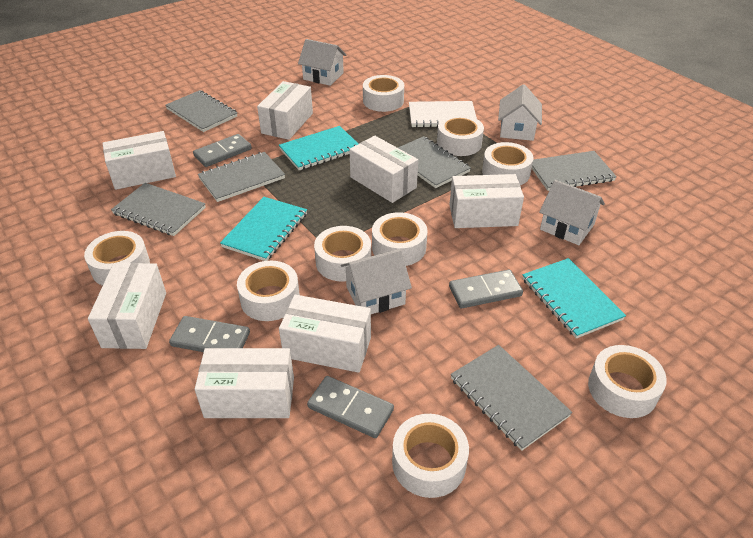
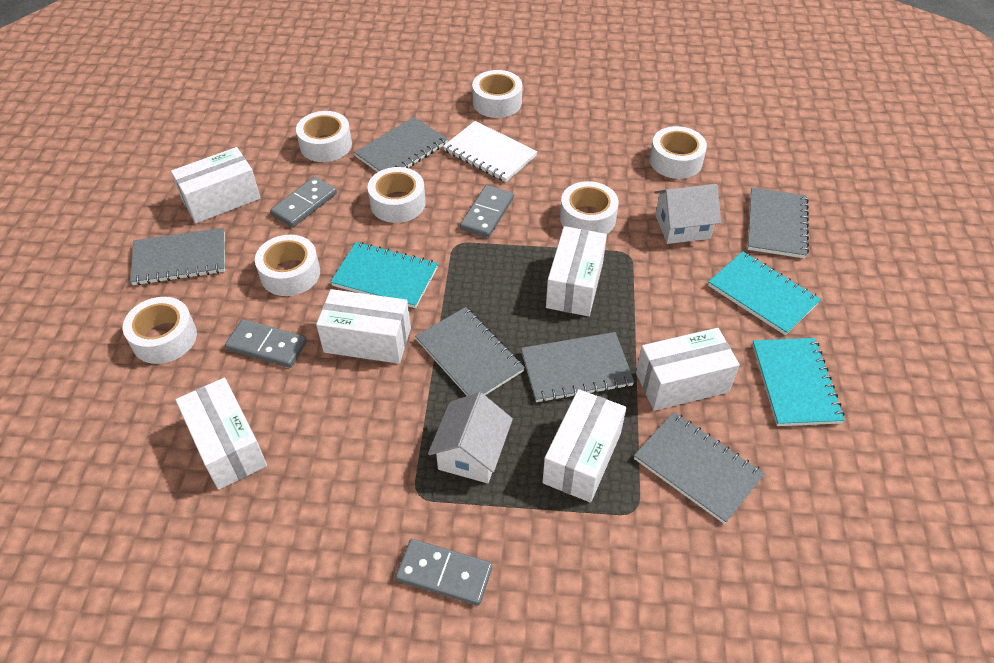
white box: [88,263,166,349] [102,131,176,190] [195,348,294,418] [257,81,313,140] [279,295,371,373] [349,136,418,203] [449,174,524,228] = 7 -> [171,147,260,223] [176,378,267,490] [316,289,411,364] [542,389,626,503] [546,226,607,316] [636,328,740,411] = 6
white house: [298,39,346,86] [341,249,412,314] [498,84,542,141] [539,180,605,245] = 4 -> [428,392,513,483] [655,184,721,244] = 2
white tape: [84,231,150,286] [237,261,300,321] [314,226,371,282] [363,75,404,112] [372,212,428,266] [392,414,469,498] [437,115,484,156] [482,142,533,185] [588,345,667,418] = 9 -> [123,297,197,364] [255,235,320,296] [296,111,352,162] [368,167,426,223] [472,70,522,118] [560,181,619,234] [649,126,707,179] = 7

